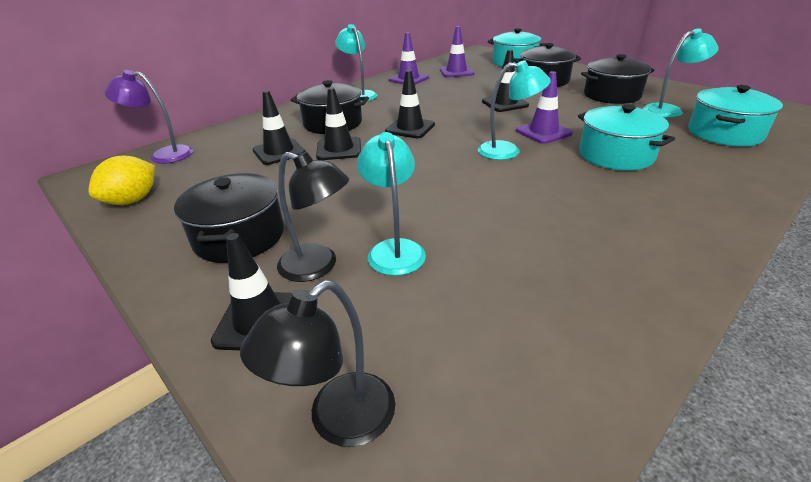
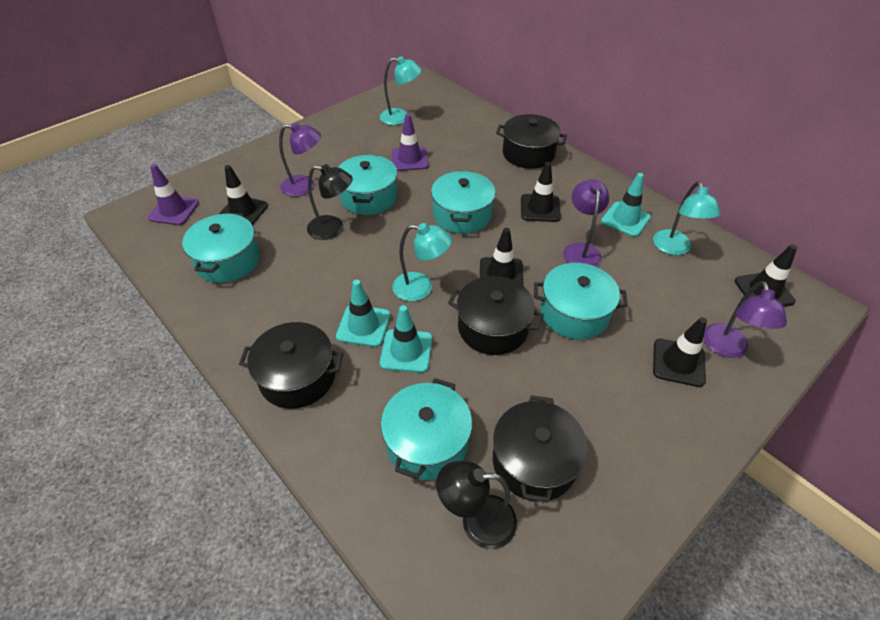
purple lamp: [104,70,193,164] = 1 -> [279,122,321,197] [563,179,609,267] [703,281,787,358] = 3
purple traffic cone: [389,32,429,85] [440,26,474,77] [516,71,573,144] = 3 -> [148,164,199,225] [392,114,429,171] = 2
turquoise lamp: [335,24,377,102] [357,132,426,276] [478,60,551,160] [643,28,719,118] = 4 -> [380,56,422,125] [392,223,452,301] [653,182,720,255] = 3
turquoise pot: [488,28,546,67] [578,104,675,171] [688,85,783,146] = 3 -> [182,212,260,283] [338,155,397,215] [381,378,472,480] [431,171,496,234] [534,263,628,340] = 5
turquoise traffic cone: none = 0 -> [336,280,390,347] [380,305,432,373] [601,173,651,237] = 3
yellow lemon: [88,155,155,205] = 1 -> none = 0

